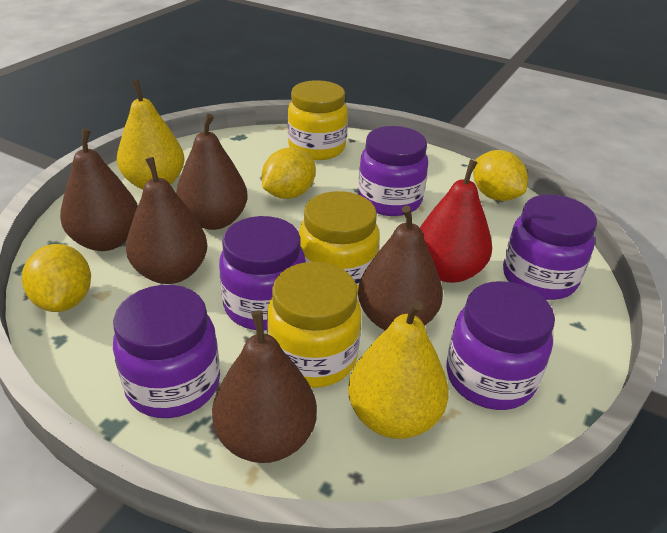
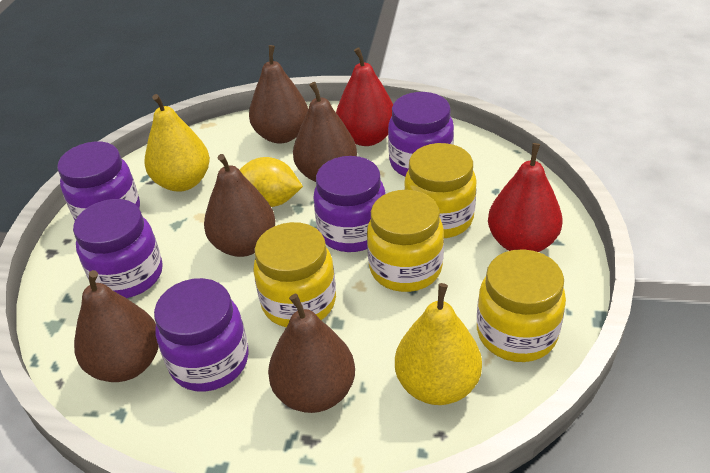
red pear: [420,160,492,283] = 1 -> [336,47,393,146] [488,143,563,252] = 2
yellow jar: [267,262,361,388] [287,80,348,160] [299,191,380,290] = 3 -> [253,222,336,327] [367,190,444,292] [404,143,477,238] [477,249,566,362] = 4
yellow lemon: [22,244,91,312] [262,148,316,199] [473,150,528,201] = 3 -> [240,157,303,207] = 1

